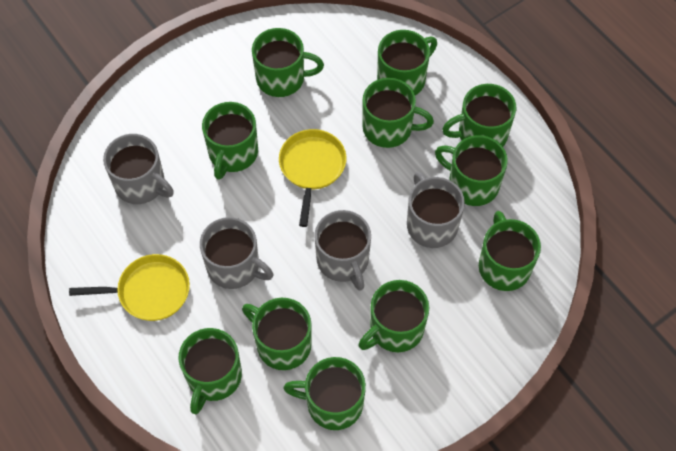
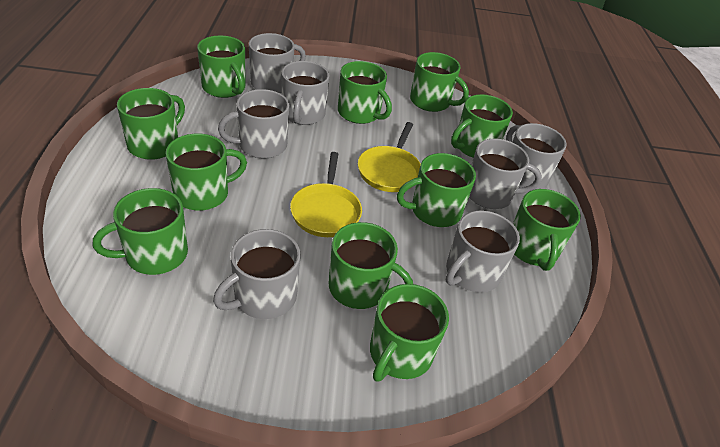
grey mug: [103,134,174,204] [200,217,273,289] [314,210,371,291] [407,171,465,248] = 4 -> [213,229,301,319] [218,89,289,158] [249,33,306,93] [281,61,330,125] [446,210,520,292] [469,138,542,209] [506,123,567,190] = 7

